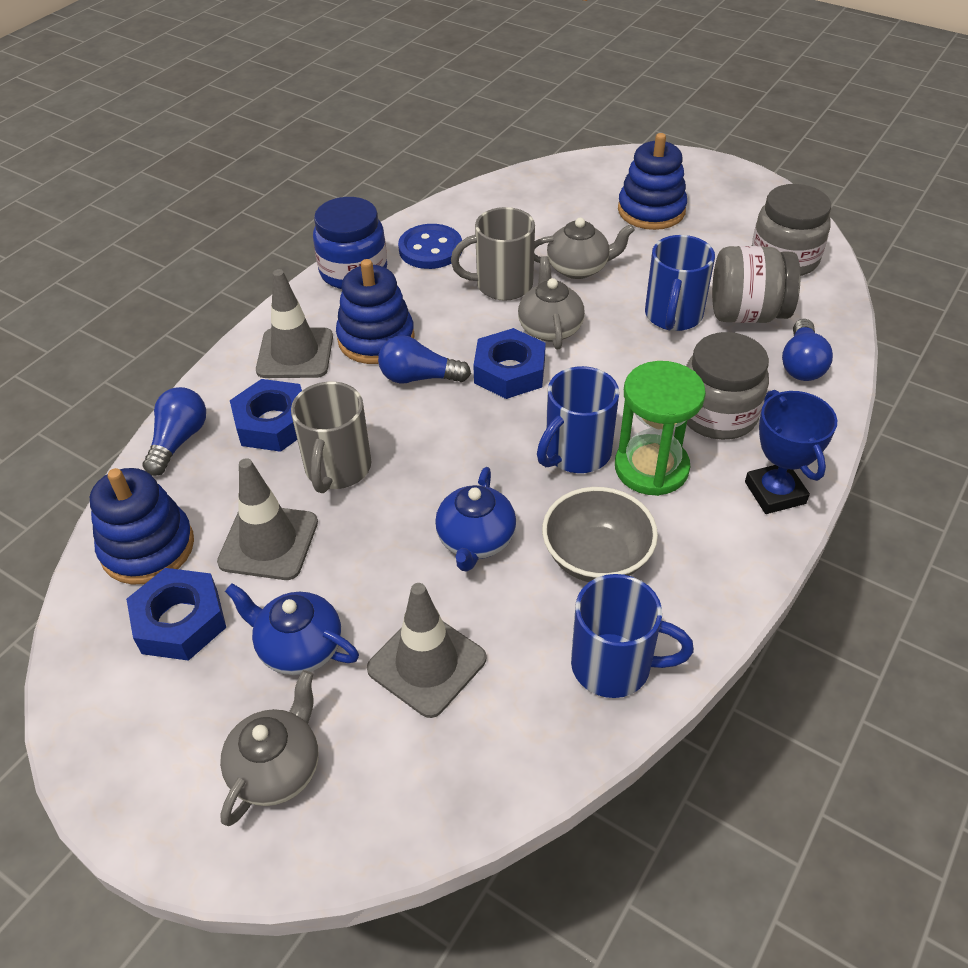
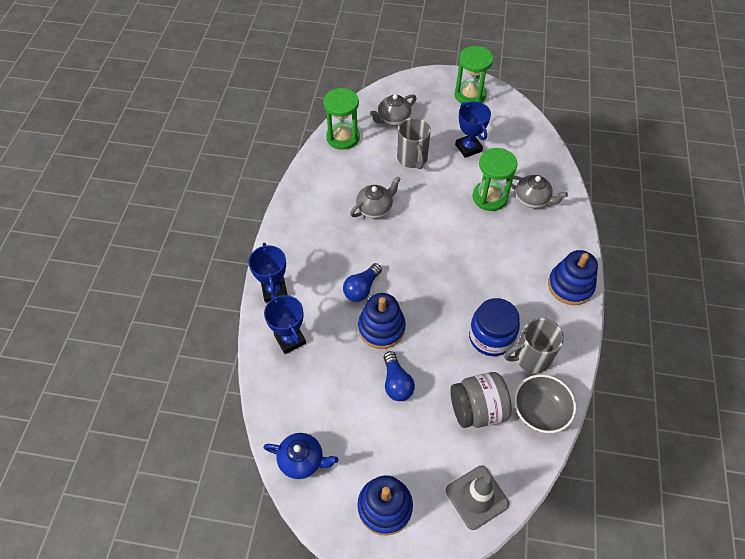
blue button: [398,224,462,269] = 1 -> none = 0
blue light bulb: [143,387,206,476] [378,335,471,383] [782,319,833,381] = 3 -> [343,263,382,302] [384,351,415,401] = 2
blue mug: [537,366,619,473] [571,574,694,698] [645,235,715,331] = 3 -> none = 0
blue nut: [126,568,226,661] [230,379,302,452] [473,328,546,399] = 3 -> none = 0
blue teapot: [225,583,359,675] [435,467,516,572] = 2 -> [263,433,338,480] = 1
blue trophy: [745,390,837,514] = 1 -> [248,243,287,303] [264,294,306,354] [455,101,491,158] = 3
green hourglass: [615,361,706,496] = 1 -> [323,88,360,150] [455,46,493,103] [472,148,518,211] = 3
grey jar: [686,332,769,440] [712,246,801,323] [752,184,831,276] = 3 -> [450,372,512,428] = 1
grey traffic cone: [217,458,318,580] [256,269,333,378] [367,583,486,718] = 3 -> [446,466,509,530] = 1

